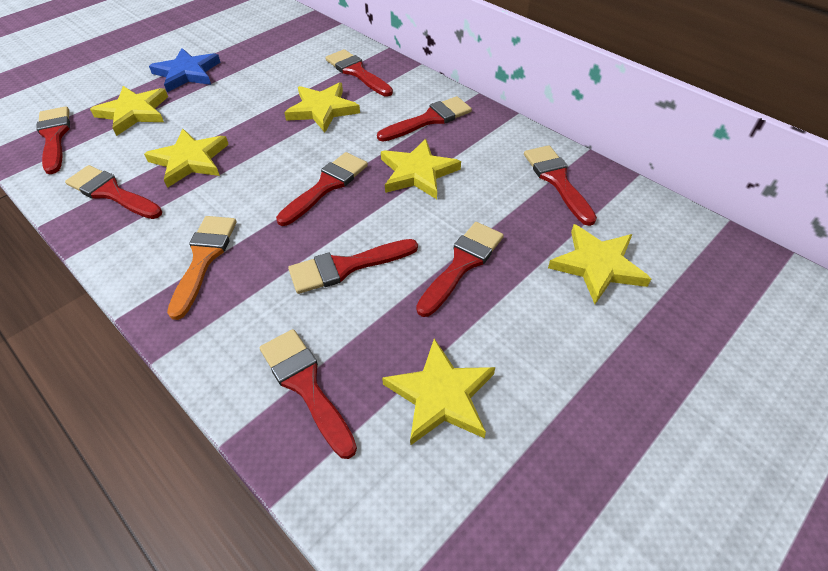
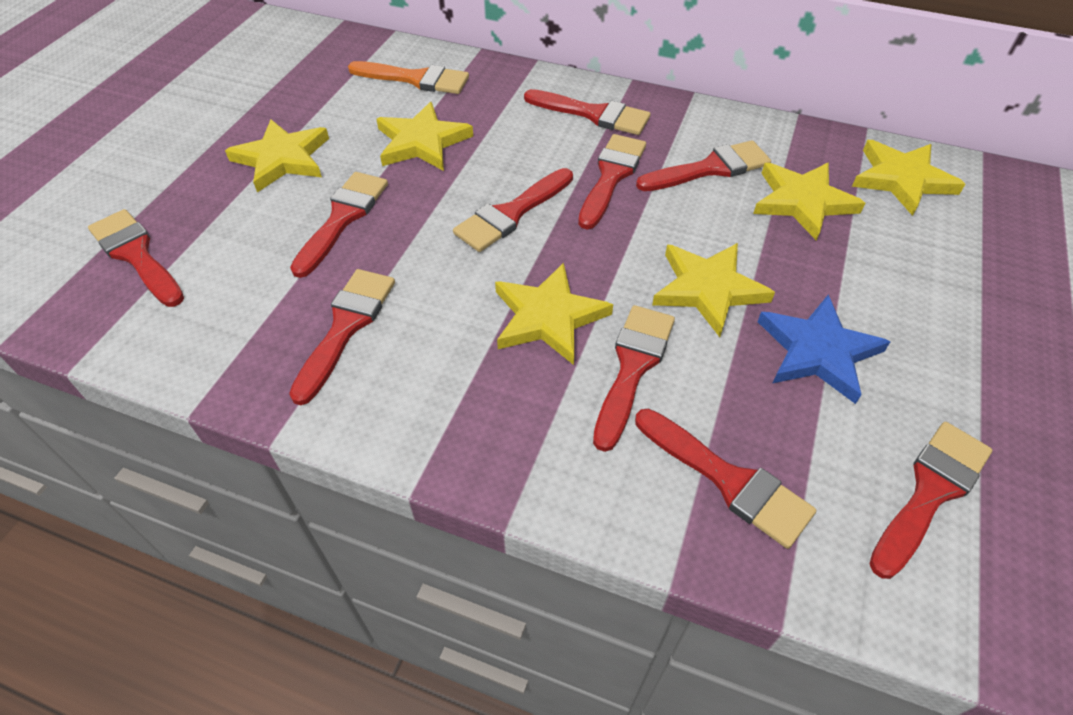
red brush: [36,106,70,174] [65,165,162,219] [260,329,357,459] [276,152,368,226] [288,239,418,294] [326,49,393,96] [377,96,472,142] [416,222,504,317] [524,145,597,226] = 9 -> [88,209,184,307] [289,269,395,405] [290,172,388,278] [453,168,573,252] [524,89,650,135] [578,134,646,230] [593,305,675,452] [635,409,816,549] [636,140,771,191] [870,422,992,579] = 10

